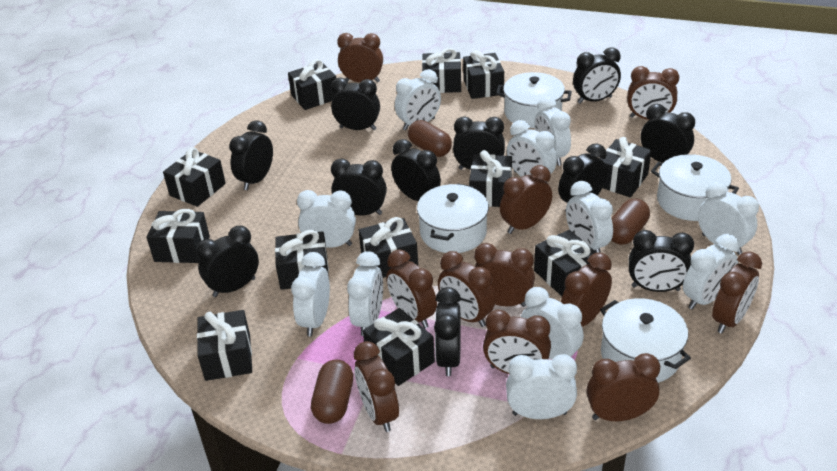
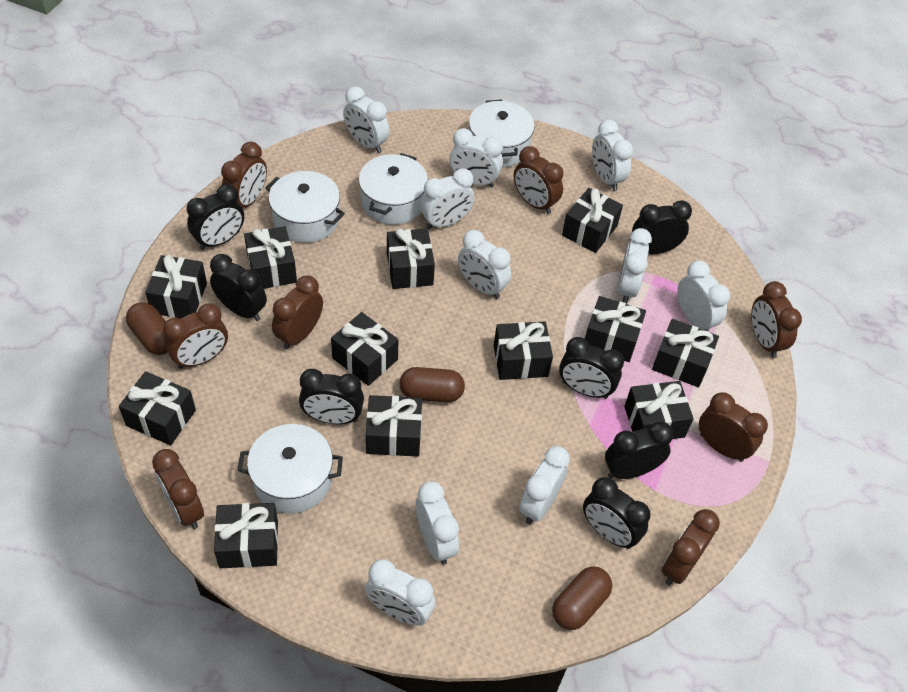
black clock: [196,226,259,297] [229,121,273,190] [331,78,380,130] [331,159,387,215] [391,139,441,201] [434,287,461,376] [453,116,505,170] [558,144,607,211] [573,48,621,104] [629,230,694,292] [641,104,695,163] = 11 -> [187,184,244,250] [210,254,267,321] [299,369,364,424] [559,337,624,399] [583,477,651,549] [605,422,674,479] [632,200,692,254] = 7
brown clock: [337,33,383,82] [354,341,399,432] [386,249,437,329] [438,251,496,327] [474,243,535,307] [483,309,551,374] [500,165,552,234] [561,252,612,326] [586,353,660,421] [627,66,679,120] [712,251,762,334] = 11 -> [152,449,204,529] [163,303,228,369] [221,142,267,208] [272,275,323,349] [514,146,563,214] [662,509,720,585] [699,392,768,462] [751,281,802,358] = 8
white clock: [291,252,330,336] [297,190,356,248] [347,251,383,336] [395,69,441,130] [506,354,577,419] [507,120,557,183] [521,287,584,359] [534,97,571,166] [566,181,613,253] [683,234,740,310] [698,181,759,255] = 11 -> [343,86,390,153] [365,560,436,626] [416,481,459,564] [420,168,474,229] [449,128,503,188] [458,230,511,299] [519,446,570,524] [592,120,633,191] [617,228,652,304] [677,261,730,331] = 10

